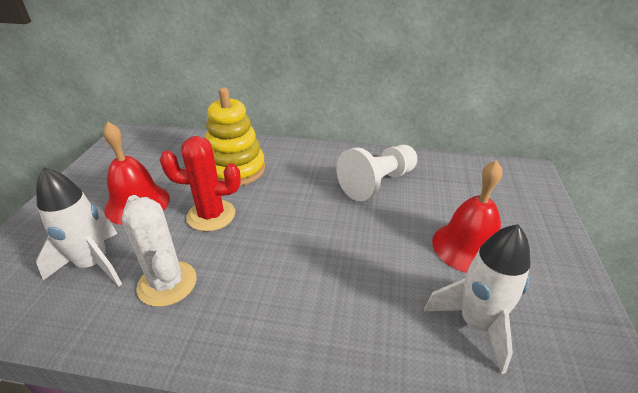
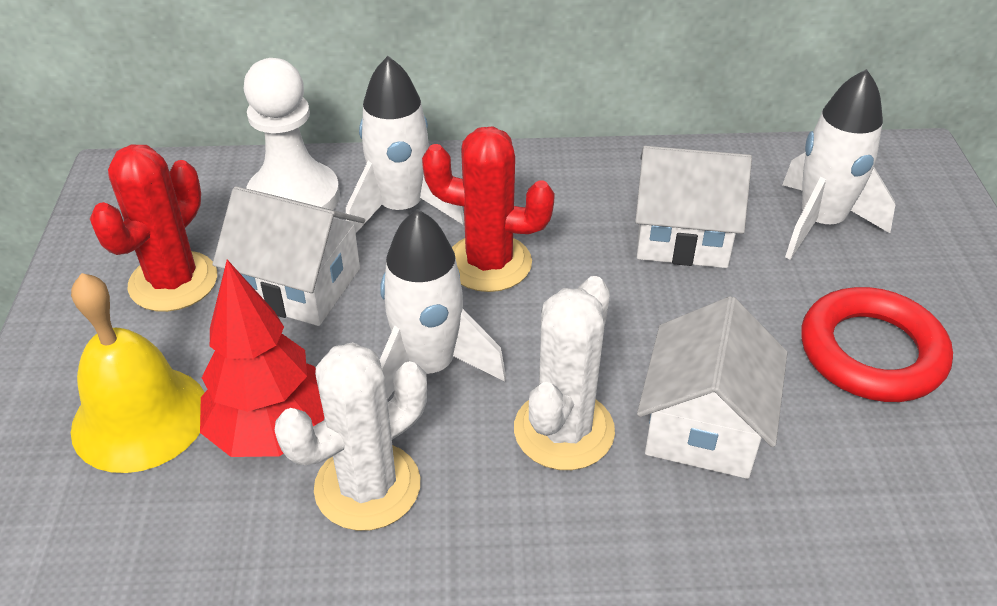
red bell: [103,121,170,225] [432,160,503,273] = 2 -> none = 0
red cactus: [160,136,241,231] = 1 -> [90,145,217,312] [422,127,555,292] = 2
red ring: none = 0 -> [801,287,953,402] = 1
red tree: none = 0 -> [200,260,324,457] = 1
white cactus: [122,195,196,307] = 1 -> [275,342,427,531] [514,276,615,470] = 2
white house: none = 0 -> [213,186,365,326] [635,146,752,268] [637,296,788,479] = 3
white rocket: [36,167,122,287] [424,224,531,374] = 2 -> [346,56,464,233] [380,209,506,400] [782,69,895,260] = 3
yellow bell: none = 0 -> [71,273,205,473] = 1
yellow stacking toy: [206,87,265,186] = 1 -> none = 0

